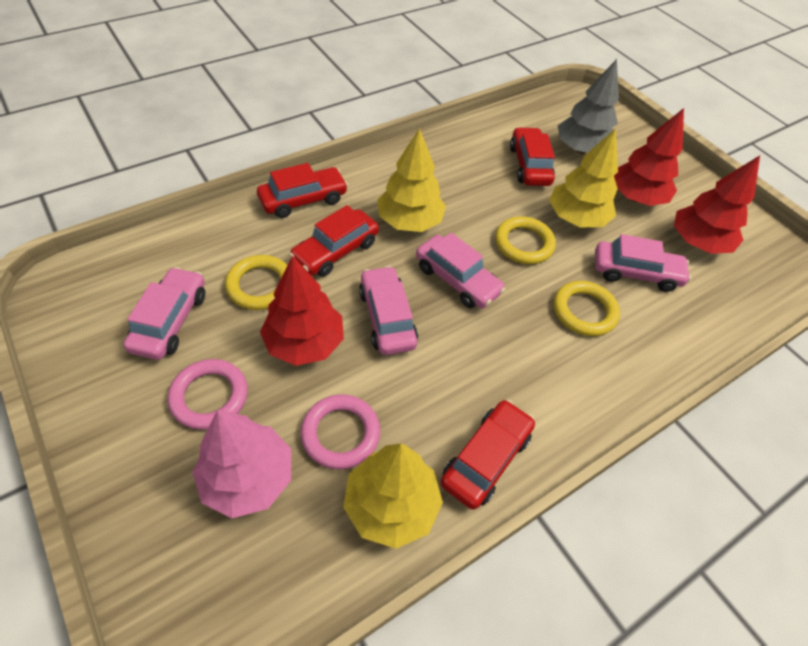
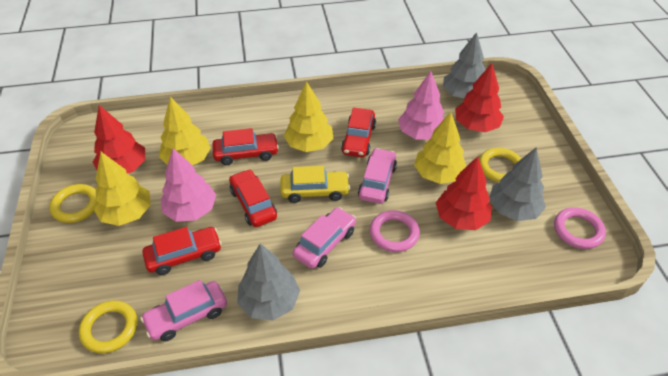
grey tree: [558,59,619,154] = 1 -> [237,243,300,321] [443,32,486,98] [489,147,546,221] = 3
pink car: [124,267,205,360] [359,266,418,355] [416,233,506,308] [595,234,691,292] = 4 -> [140,280,227,342] [293,207,356,269] [358,148,397,204] = 3
pink tree: [192,410,291,518] = 1 -> [161,148,216,222] [398,71,445,140] = 2
yellow car: none = 0 -> [280,166,350,203] = 1
yellow tree: [343,444,443,549] [377,128,446,232] [549,128,618,227] = 3 -> [94,152,151,226] [159,97,211,165] [284,82,334,152] [414,112,466,184] = 4

